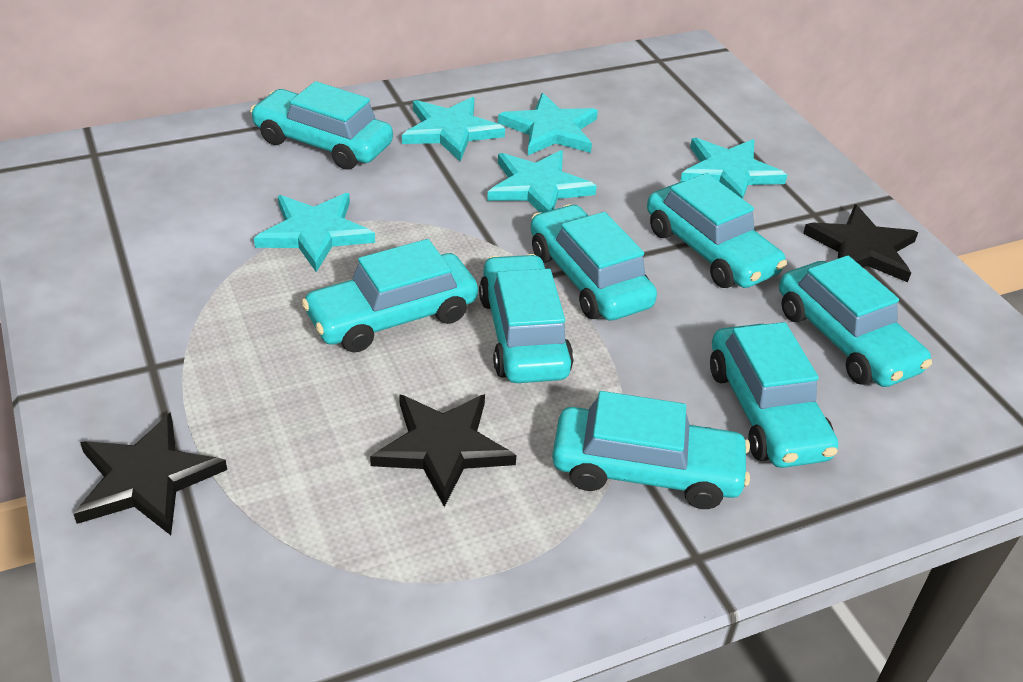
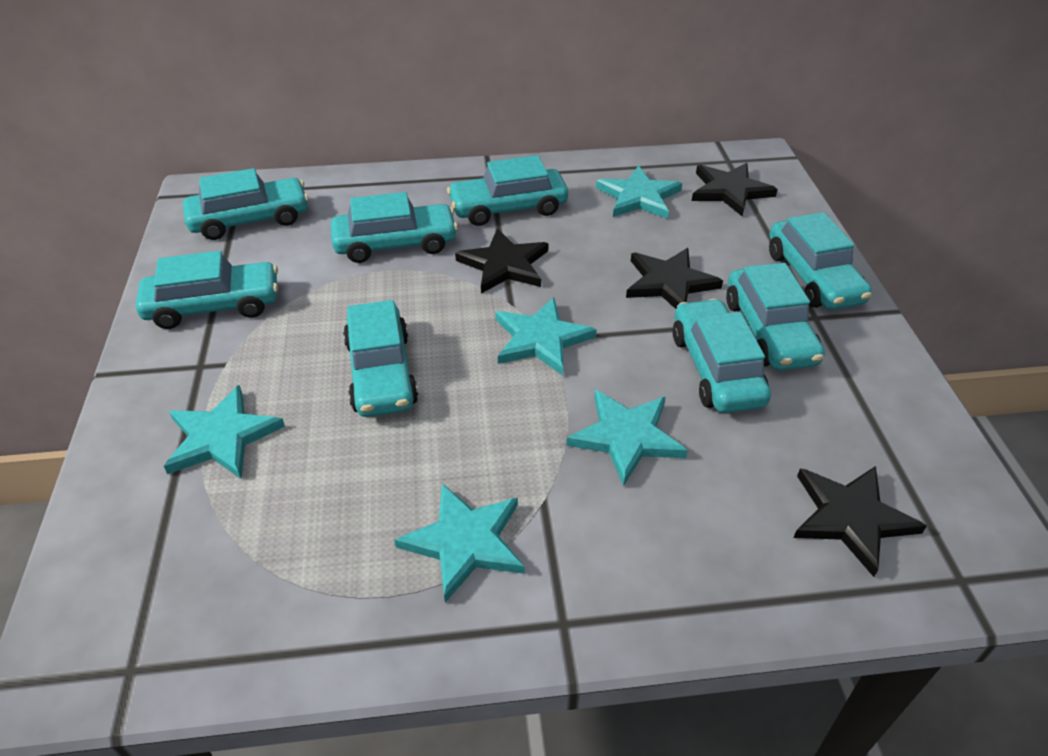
black star: [74,412,227,535] [370,394,517,507] [803,204,918,282] = 3 -> [455,229,549,294] [626,248,723,309] [692,163,778,216] [793,466,927,577] = 4

